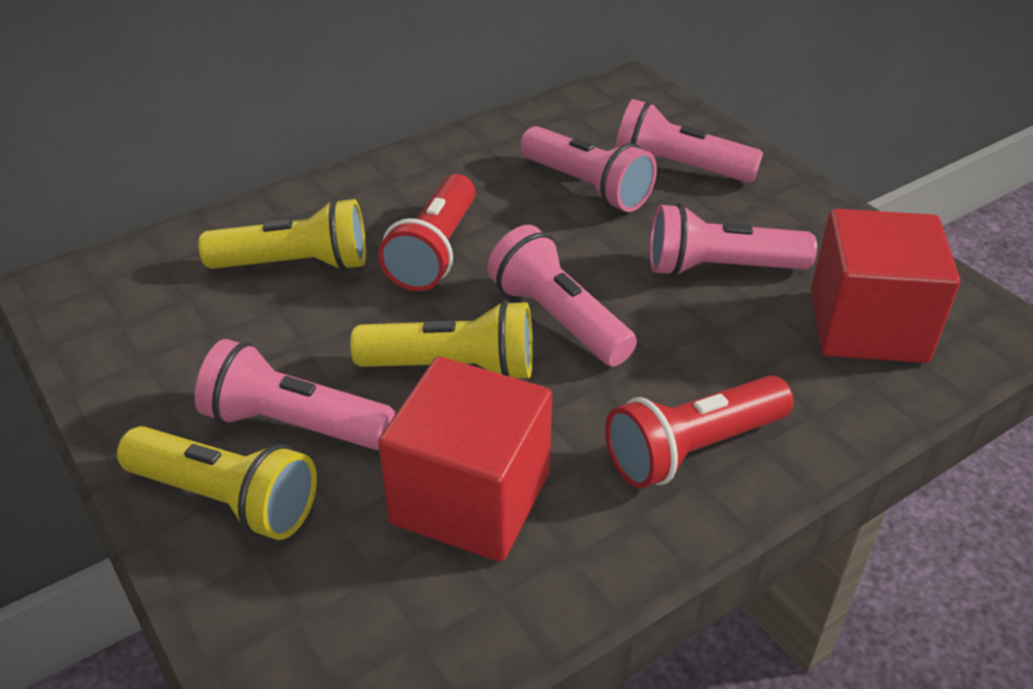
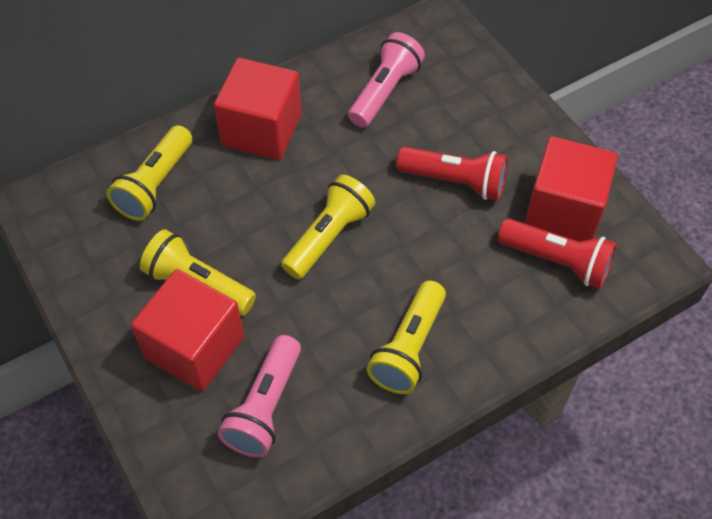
pink flashlight: [195,339,395,450] [487,225,637,366] [520,126,657,212] [615,99,763,183] [649,203,817,277] = 5 -> [218,335,301,458] [348,32,425,128] = 2
red cube: [378,357,552,562] [811,209,960,363] = 2 -> [131,269,244,392] [214,58,302,160] [525,136,618,242] = 3
yellow flashlight: [117,426,317,540] [198,198,366,271] [350,300,533,378] = 3 -> [107,125,192,221] [140,229,256,316] [281,174,375,279] [367,281,446,394] = 4

